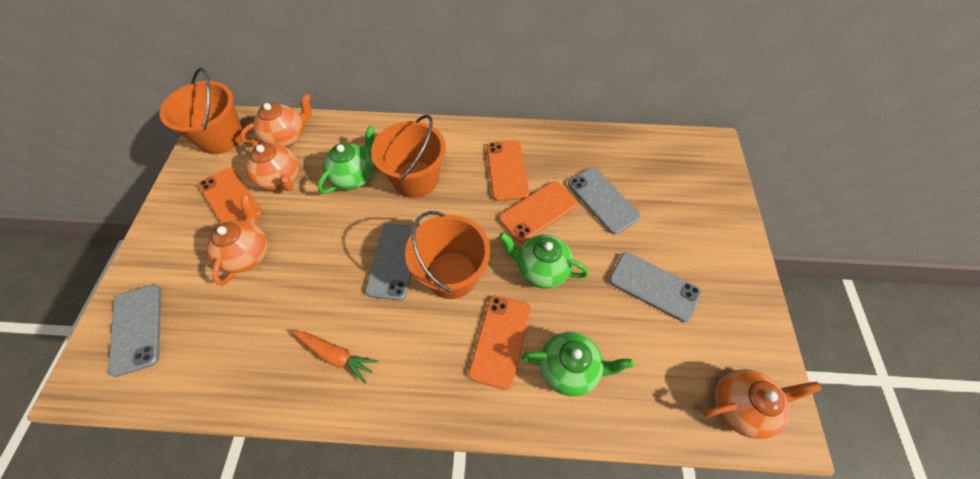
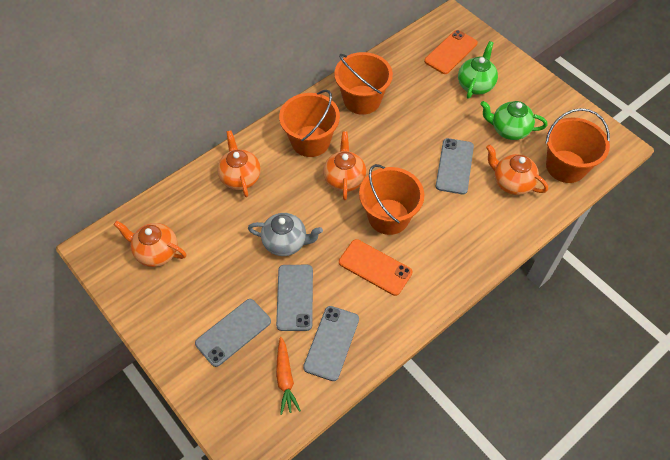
green teapot: [317,126,375,194] [499,232,589,289] [521,332,634,397] = 3 -> [458,41,498,99] [480,101,547,140] = 2
grey teapot: none = 0 -> [248,213,323,256] = 1
orange bucket: [160,68,243,154] [371,115,446,198] [405,211,490,299] = 3 -> [279,90,340,157] [334,52,393,115] [359,164,424,235] [546,108,610,183] = 4
orange phone: [198,167,262,224] [468,295,531,390] [487,140,529,201] [499,181,577,242] = 4 -> [339,239,412,296] [424,30,478,74] = 2

